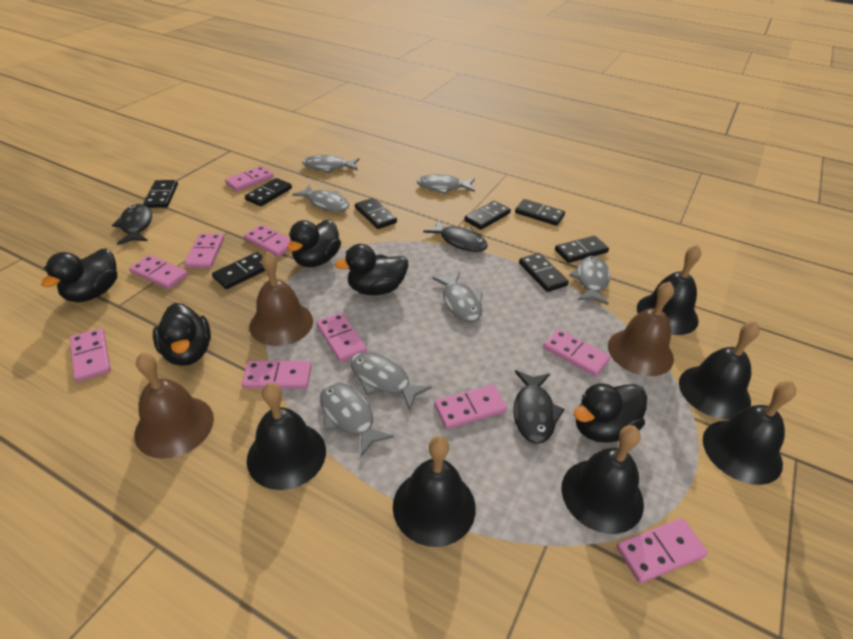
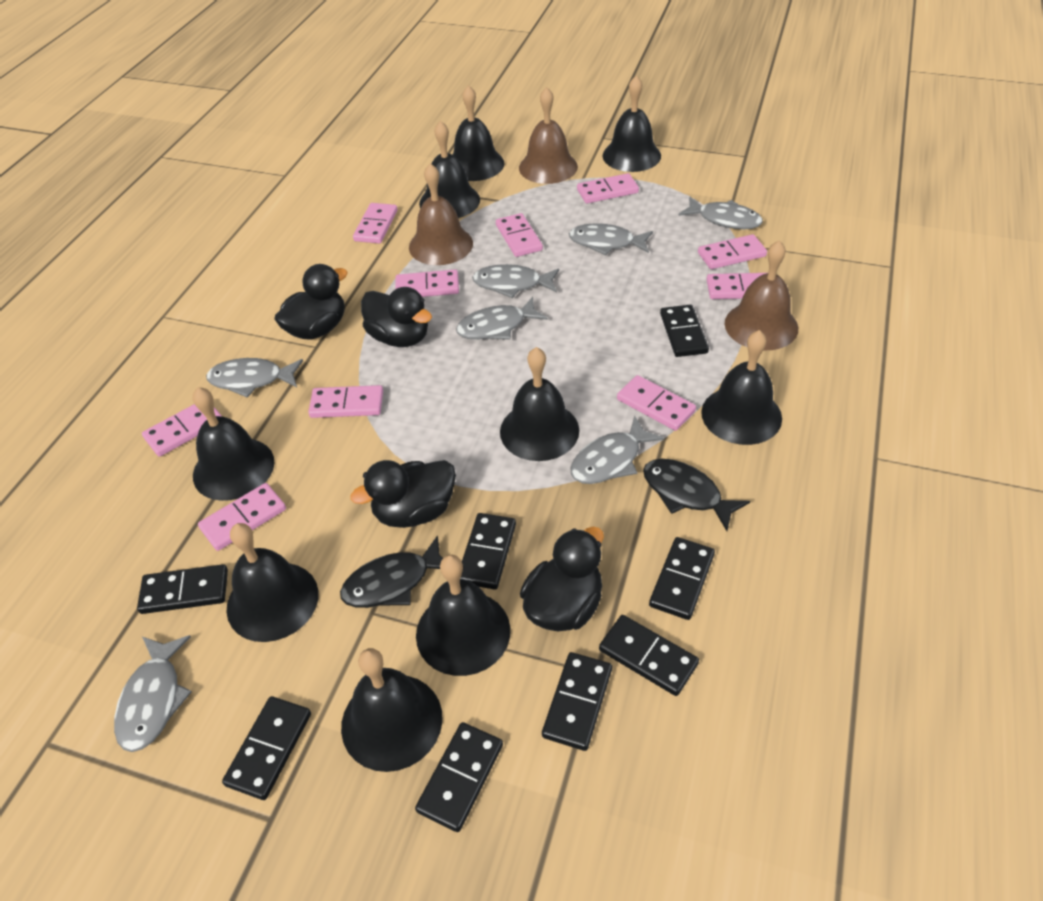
black bell: [247,383,326,490] [393,436,476,547] [561,425,644,534] [637,245,701,335] [679,321,760,419] [703,381,796,485] = 6 -> [192,387,274,501] [226,523,319,642] [341,648,443,772] [416,555,511,676] [419,121,480,218] [453,85,504,181] [500,347,579,461] [602,75,661,172] [701,330,782,445] = 9
black duck: [41,248,117,302] [153,303,211,366] [287,220,341,267] [335,244,408,295] [574,383,647,443] = 5 -> [274,264,348,340] [350,460,456,528] [361,287,432,347] [520,527,604,631] = 4
black fish: [112,204,152,245] [423,220,488,252] [513,370,565,444] = 3 -> [340,535,443,608] [643,459,750,531] = 2

